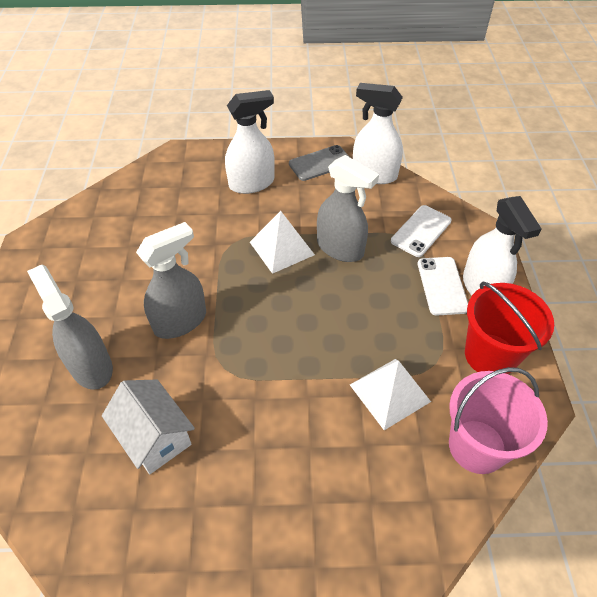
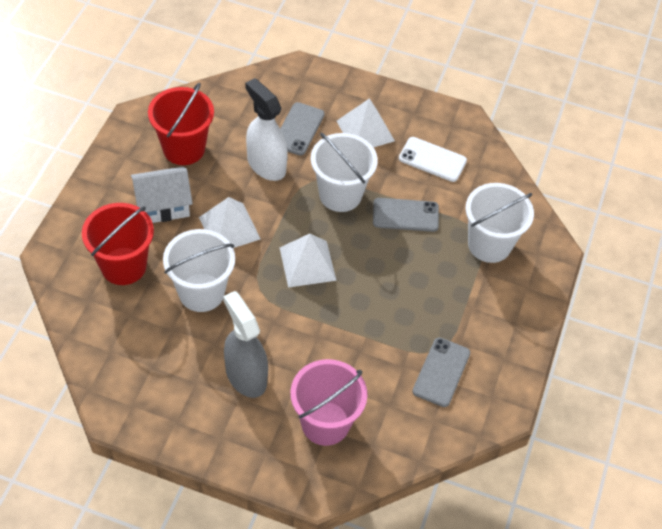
grey phone: [289,145,349,181] = 1 -> [280,102,325,156] [373,198,439,232] [412,337,470,407] = 3
grey spray bottle: [27,265,113,390] [136,222,206,339] [317,155,379,262] = 3 -> [223,291,268,398] = 1
red bucket: [465,282,554,374] = 1 -> [82,203,154,285] [148,83,214,165] = 2
white bucket: none = 0 -> [163,229,235,312] [311,133,378,212] [465,183,534,263] = 3
white phone: [391,205,451,257] [418,257,468,315] = 2 -> [399,137,467,182] = 1
white pyramid: [250,211,315,274] [350,359,431,430] = 2 -> [199,197,260,248] [280,234,337,288] [337,98,395,148] = 3
white spray bottle: [225,90,275,194] [353,83,403,184] [463,196,542,296] = 3 -> [245,78,288,181] = 1

